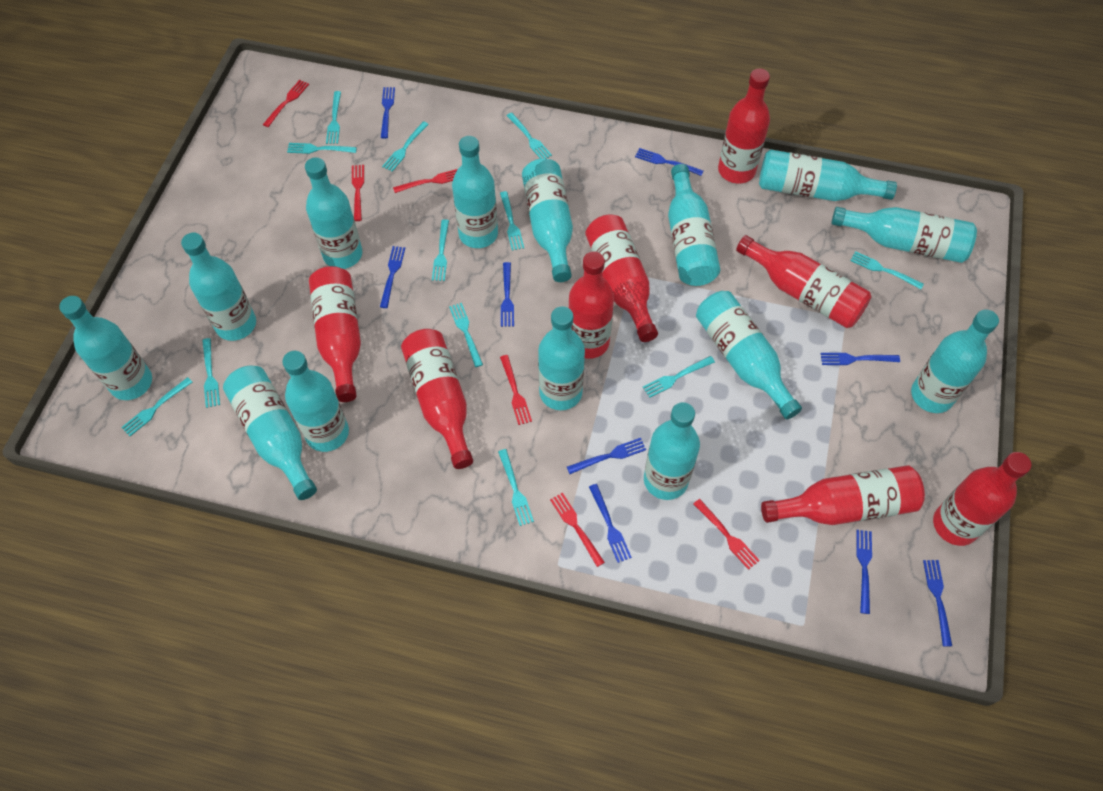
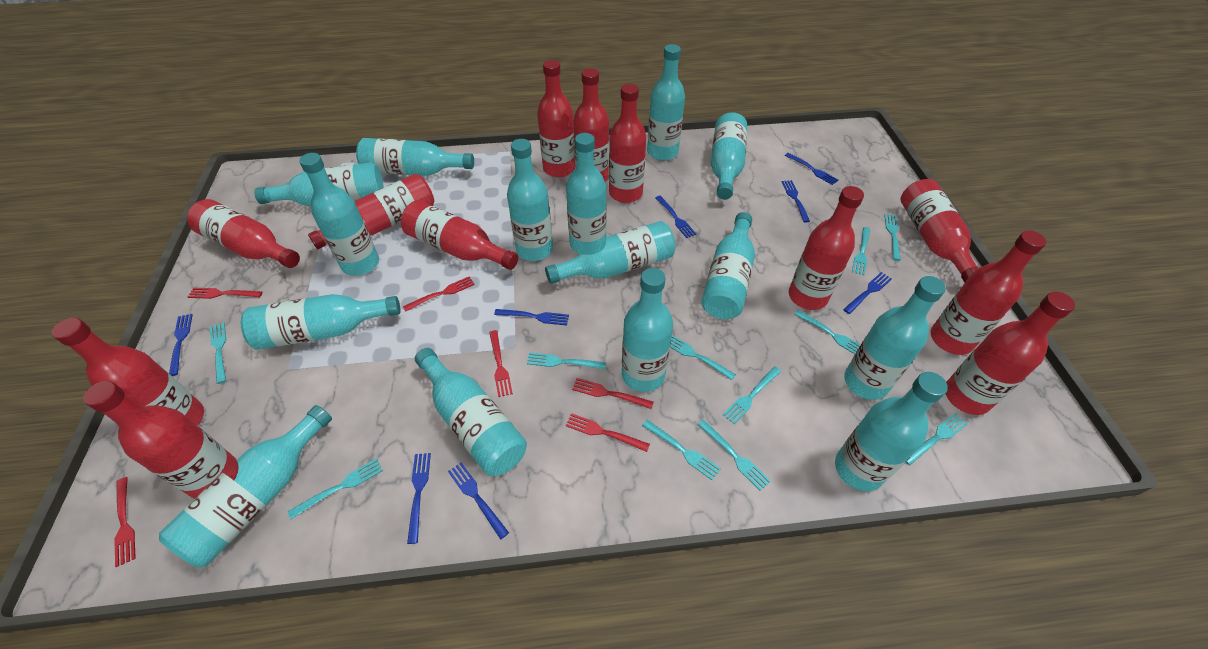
blue fork: [380,246,405,308] [381,87,395,139] [501,262,514,327] [567,438,646,474] [589,484,632,563] [635,148,703,176] [821,353,900,365] [856,530,872,614] [923,560,952,647] = 9 -> [169,314,193,376] [407,453,431,544] [448,462,509,539] [494,309,569,325] [655,196,696,238] [782,180,810,223] [785,153,838,185] [843,272,892,314] = 8
red bottle: [309,266,361,402] [401,329,473,469] [569,251,614,359] [585,214,658,342] [718,68,770,184] [736,235,871,328] [761,465,925,525] [933,452,1031,546] = 8 -> [52,318,204,426] [83,381,236,499] [187,199,300,268] [308,174,434,249] [401,200,518,270] [537,60,575,177] [573,68,609,182] [609,84,647,203] [789,186,864,310] [901,179,979,282] [931,230,1046,355] [946,291,1075,415] = 12
turquoise bottle: [59,296,152,400] [181,233,256,341] [223,365,317,500] [282,351,349,452] [305,157,362,269] [452,136,498,248] [522,158,573,282] [538,306,585,410] [644,402,700,500] [668,164,720,286] [696,291,802,420] [759,149,897,201] [832,207,977,263] [911,309,999,413] = 14 -> [159,405,332,568] [241,294,401,350] [254,162,384,206] [299,153,379,276] [356,138,474,176] [415,348,527,476] [507,139,553,261] [545,221,675,284] [566,133,607,253] [622,268,673,392] [647,44,685,160] [701,212,755,319] [711,112,747,200] [835,372,948,491] [844,276,946,400] = 15
turquoise fork: [121,377,192,436] [202,338,220,408] [287,143,357,154] [326,91,341,144] [382,121,429,172] [432,219,449,281] [449,303,483,367] [498,449,534,526] [500,191,524,251] [507,113,552,159] [643,356,715,398] [850,251,924,289] = 12 -> [210,322,226,384] [288,458,383,519] [527,352,606,370] [642,420,721,480] [670,335,736,380] [698,420,771,491] [723,366,781,424] [794,310,860,354] [852,227,870,275] [884,214,901,261] [906,413,968,465] = 11

